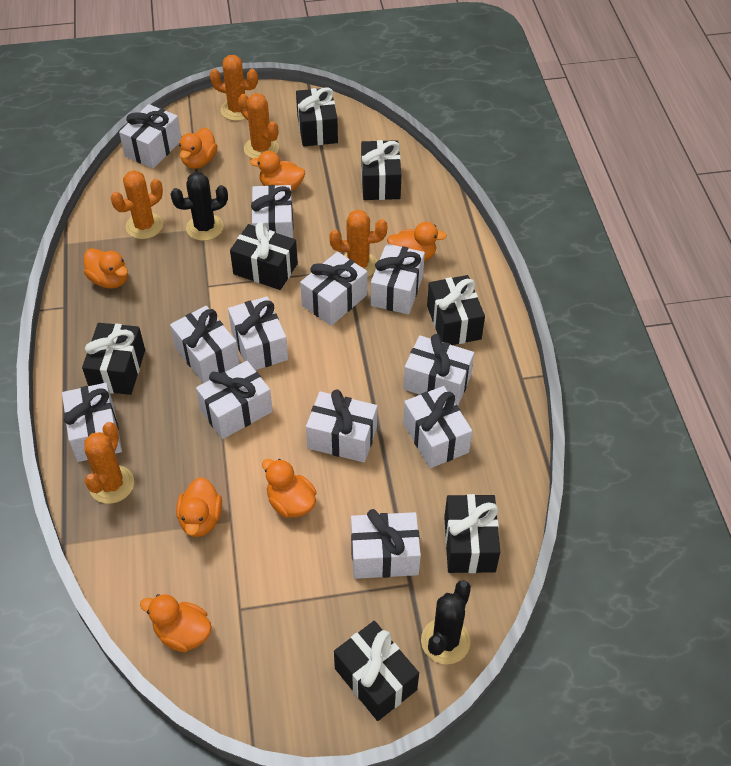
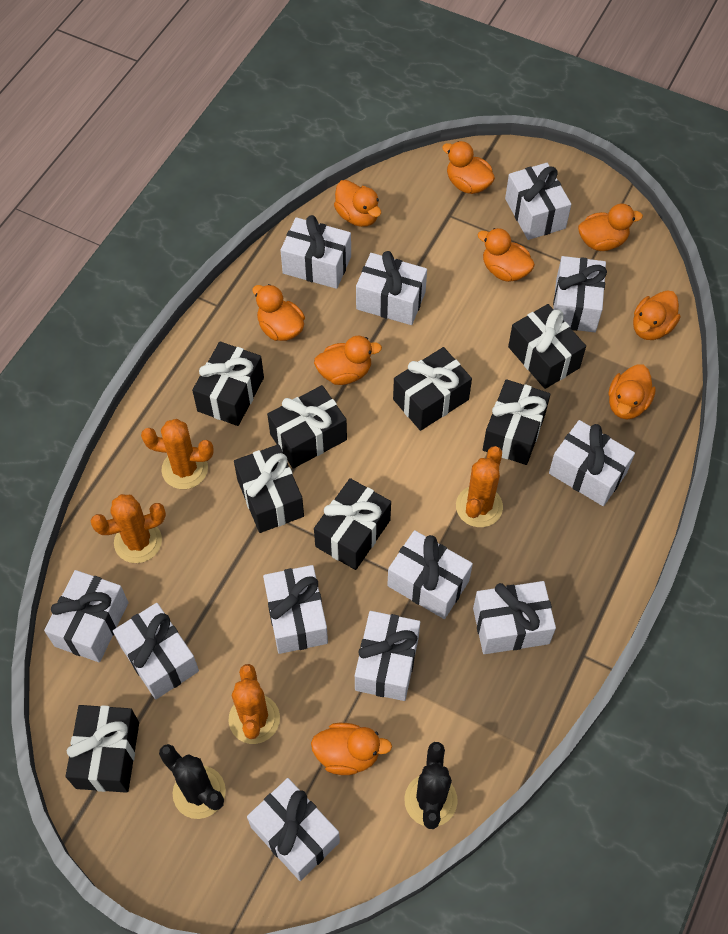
black gift: [82,323,145,395] [230,222,298,290] [296,87,338,146] [334,621,419,721] [361,140,401,200] [427,275,485,345] [444,494,500,573] = 7 -> [66,705,139,793] [192,341,264,426] [234,444,304,533] [267,385,347,468] [314,478,391,570] [393,347,472,431] [483,379,550,465] [508,304,586,389] = 8
orange cactus: [84,422,134,504] [111,170,163,239] [210,55,258,121] [238,93,279,159] [329,209,387,277] = 5 -> [91,494,166,563] [141,419,214,489] [228,664,280,744] [456,446,503,527] = 4
orange duck: [84,248,128,289] [140,594,212,652] [176,477,222,537] [179,128,218,169] [250,151,305,191] [262,459,317,518] [387,222,447,261] = 7 -> [252,284,305,341] [311,723,392,775] [314,336,382,385] [334,180,381,227] [442,141,495,194] [478,228,535,282] [578,204,643,251] [609,364,656,419] [633,290,680,340] = 9

